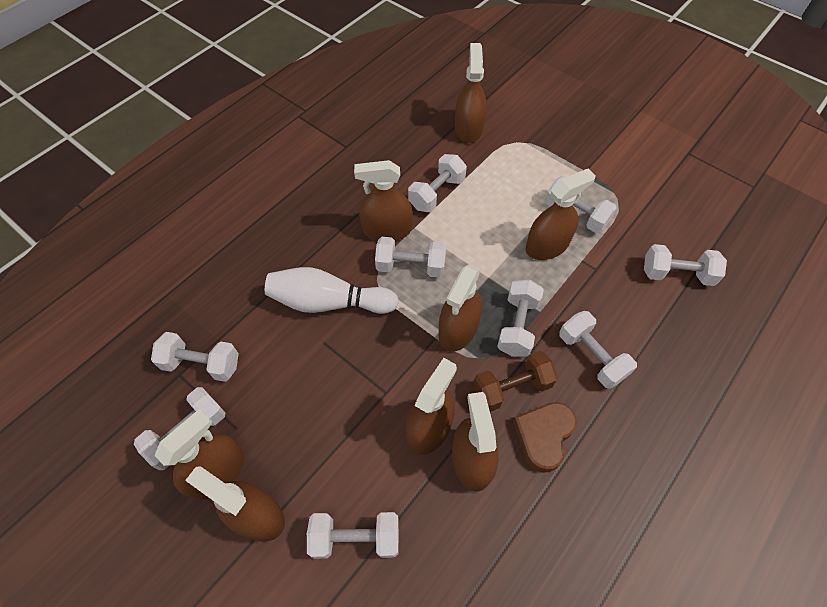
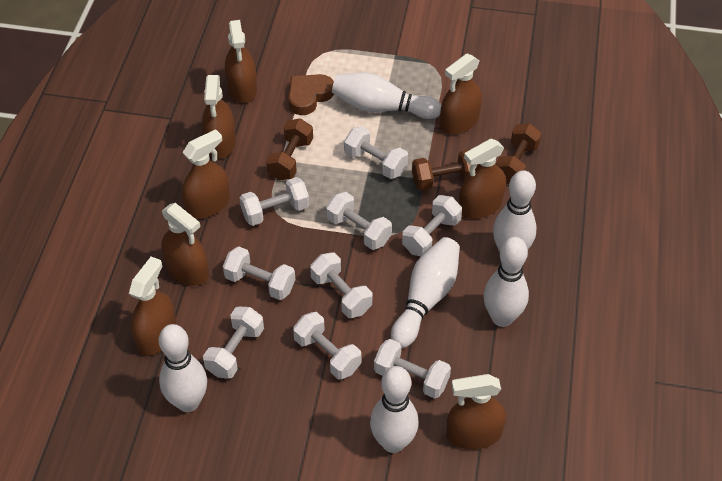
brown dumbbell: [473,351,558,412] = 1 -> [266,118,313,181] [412,149,478,191] [496,123,542,184] = 3
white bowling pin: [265,267,399,314] = 1 -> [159,324,207,412] [332,72,441,119] [370,366,419,453] [391,237,460,348] [484,237,529,327] [493,170,537,252] = 6

